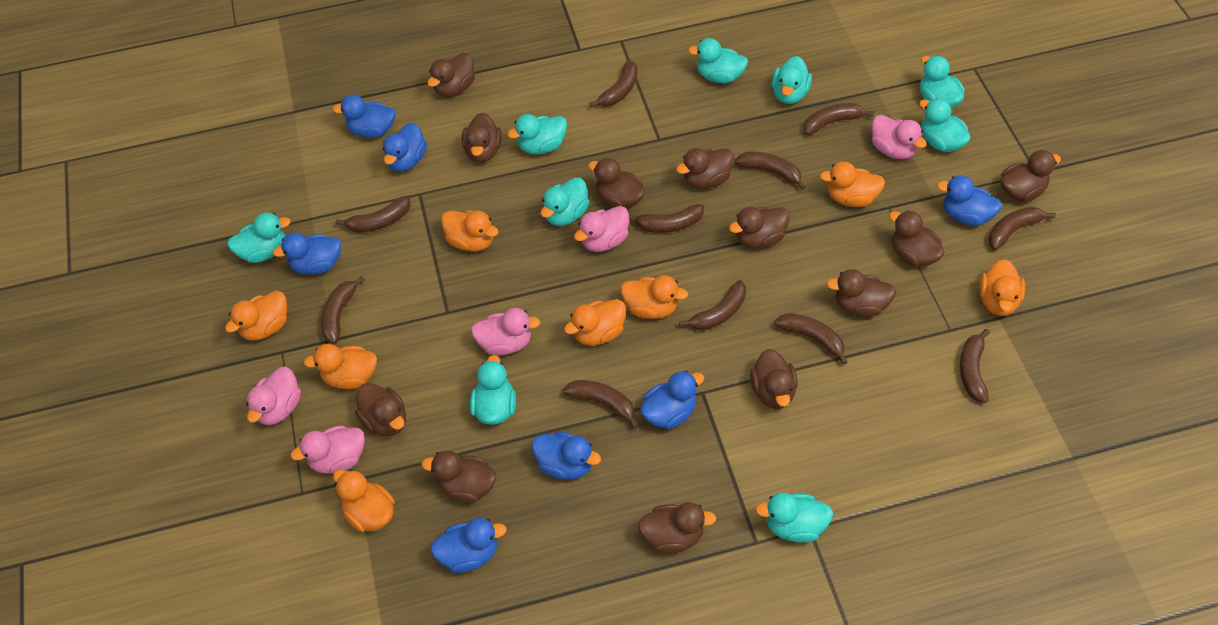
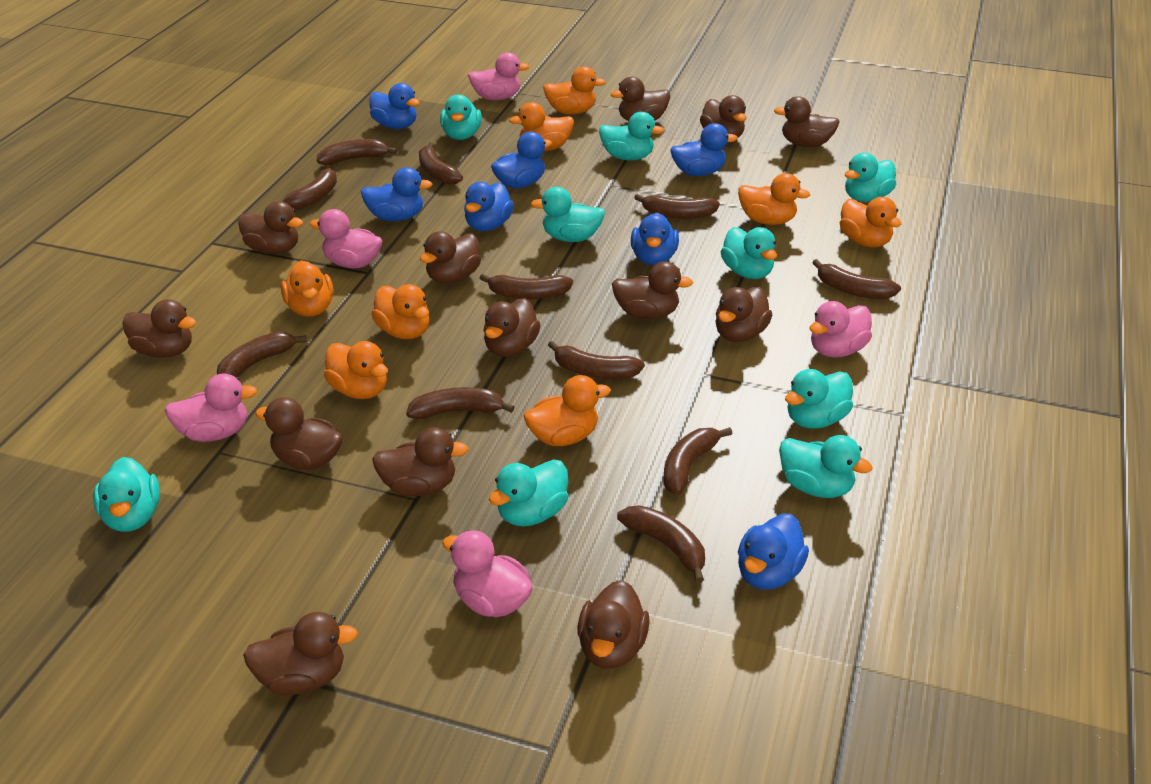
brown duck: [355,383,406,436] [422,451,496,503] [427,53,475,97] [462,112,502,163] [588,158,645,209] [638,502,716,553] [676,148,734,189] [729,207,790,248] [750,349,798,409] [827,269,896,317] [889,210,945,267] [1000,150,1061,201] = 12 -> [122,299,196,358] [238,201,303,254] [243,612,358,695] [255,397,343,470] [372,427,469,496] [420,231,481,284] [483,298,541,357] [577,580,650,669] [611,77,670,121] [612,262,693,319] [700,95,747,138] [715,287,772,342] [774,96,840,147] = 13

